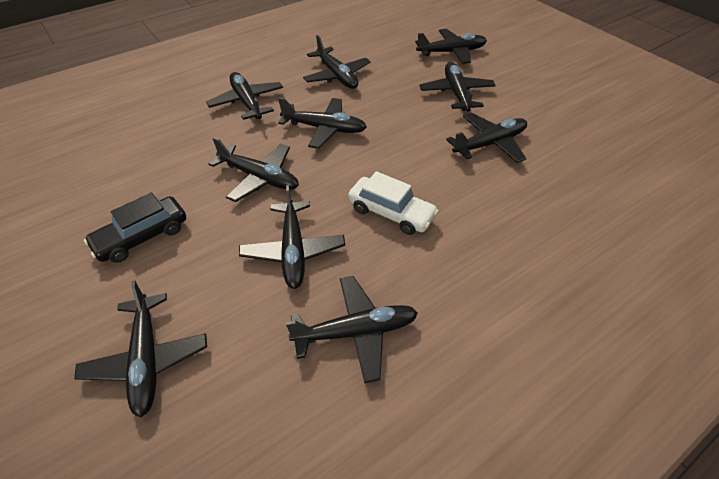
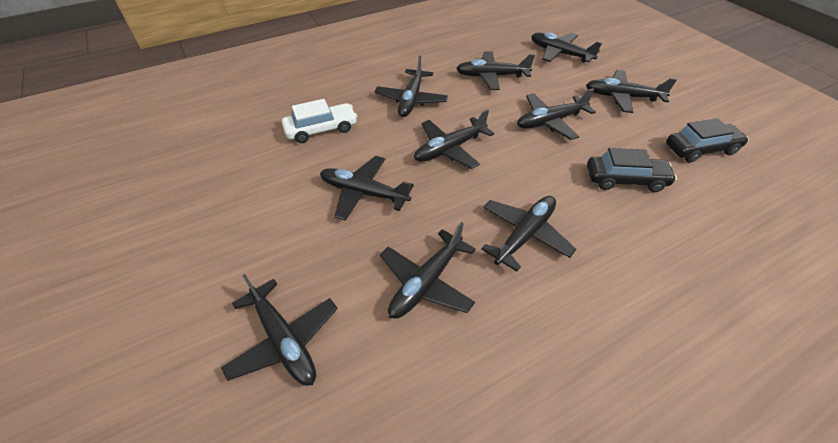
black car: [84,193,186,263] = 1 -> [587,148,677,192] [666,118,749,162] = 2

